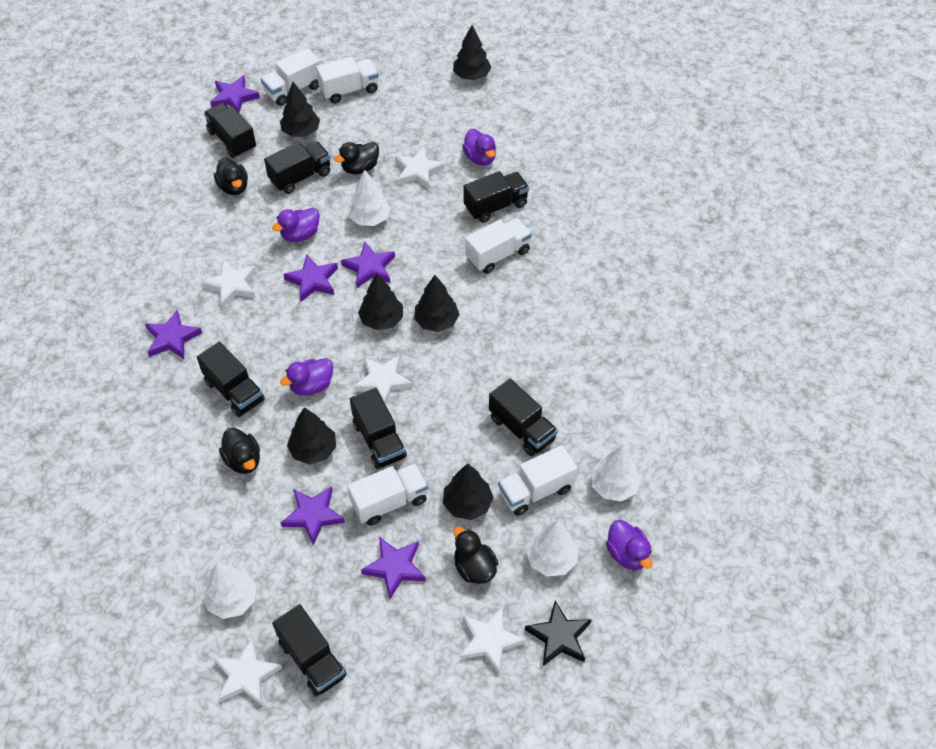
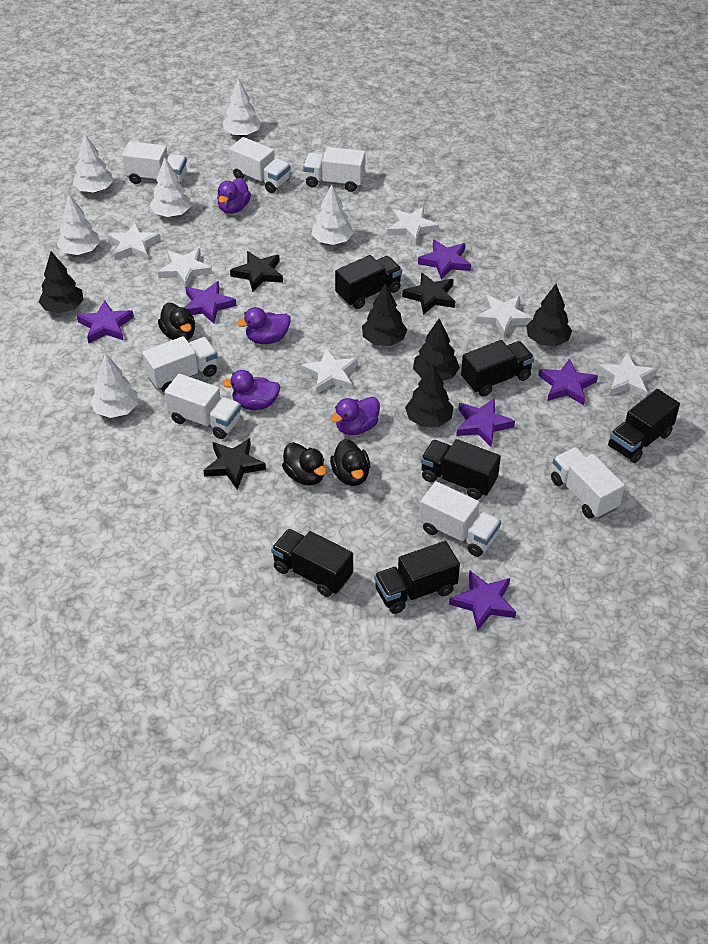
black duck: [214,157,248,195] [219,428,260,474] [334,142,379,174] [453,527,498,584] = 4 -> [158,303,195,340] [282,442,327,485] [330,439,370,486] = 3
black star: [525,601,592,666] = 1 -> [203,438,266,489] [230,251,283,292] [402,273,455,315] = 3
black tree: [280,82,320,137] [287,407,336,465] [358,273,403,330] [414,275,460,332] [443,463,493,520] [453,25,492,80] = 6 -> [39,252,84,313] [362,283,407,346] [405,363,454,427] [413,319,460,381] [526,284,572,346] = 5
black truck: [197,342,265,417] [204,103,256,158] [264,141,331,194] [272,604,347,696] [350,388,407,469] [464,171,529,223] [489,379,558,456] = 7 -> [271,529,353,597] [335,255,402,309] [374,541,460,614] [421,439,501,500] [461,340,534,397] [608,389,680,463] = 6
white star: [202,260,256,308] [213,638,282,706] [353,355,412,404] [395,147,445,189] [460,607,525,674] = 5 -> [107,223,160,260] [158,248,212,288] [301,348,358,394] [387,207,439,245] [476,295,532,337] [598,353,657,398] = 6
white tree: [203,563,256,619] [348,170,391,226] [526,521,578,576] [591,445,641,501] = 4 -> [57,195,100,255] [73,134,114,193] [90,353,138,418] [150,157,191,217] [223,78,261,137] [311,184,354,245] = 6
white truck: [261,48,321,106] [316,56,379,104] [348,463,428,526] [465,218,532,274] [498,445,577,516] = 5 -> [122,141,187,184] [142,336,218,392] [164,374,241,439] [229,137,290,193] [303,147,365,192] [419,482,501,557] [551,447,625,519] = 7

